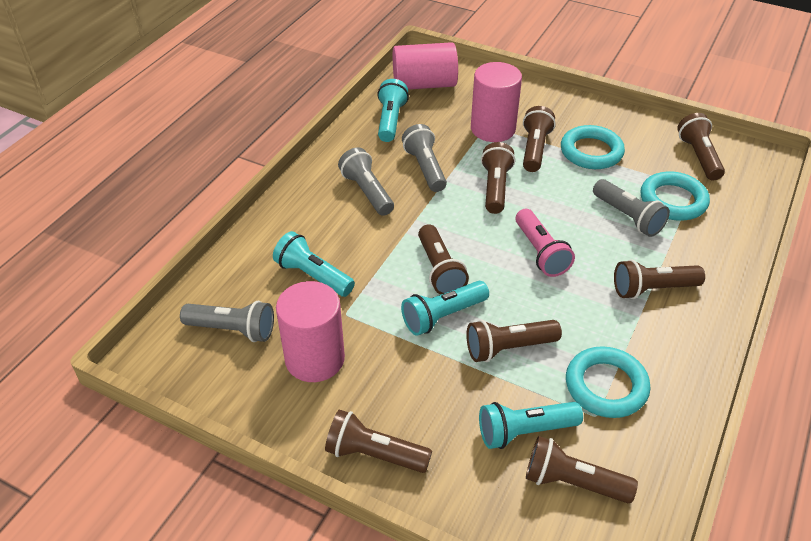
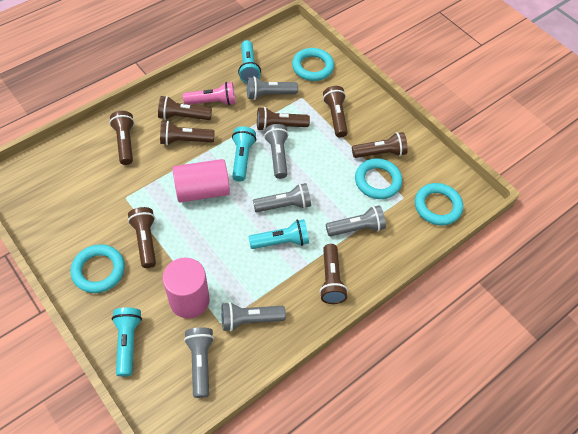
grey flashlight: [180,301,274,342] [338,147,394,216] [402,124,447,192] [593,179,670,237] = 4 -> [184,327,214,398] [221,302,286,331] [247,76,298,100] [253,183,311,212] [264,124,288,179] [326,205,386,236] = 6
pink cylinder: [276,281,345,382] [393,42,458,90] [471,62,522,142] = 3 -> [162,257,210,319] [173,159,230,202] = 2
turquoise ring: [561,125,625,169] [566,346,650,418] [641,171,710,221] = 3 -> [71,244,125,293] [292,48,334,81] [355,158,402,199] [415,183,463,226] = 4

